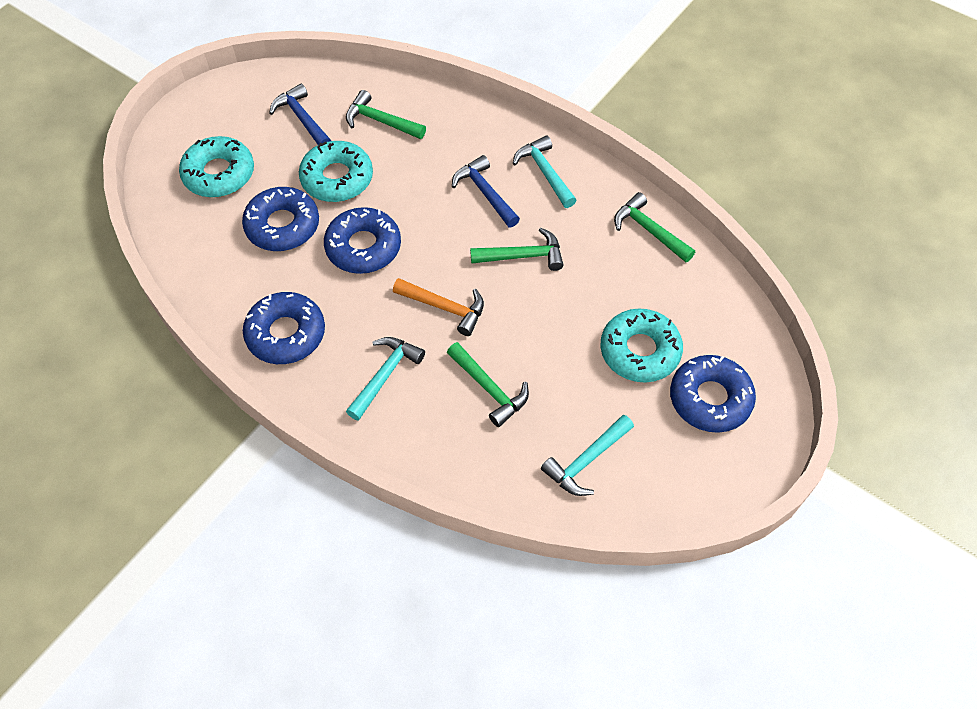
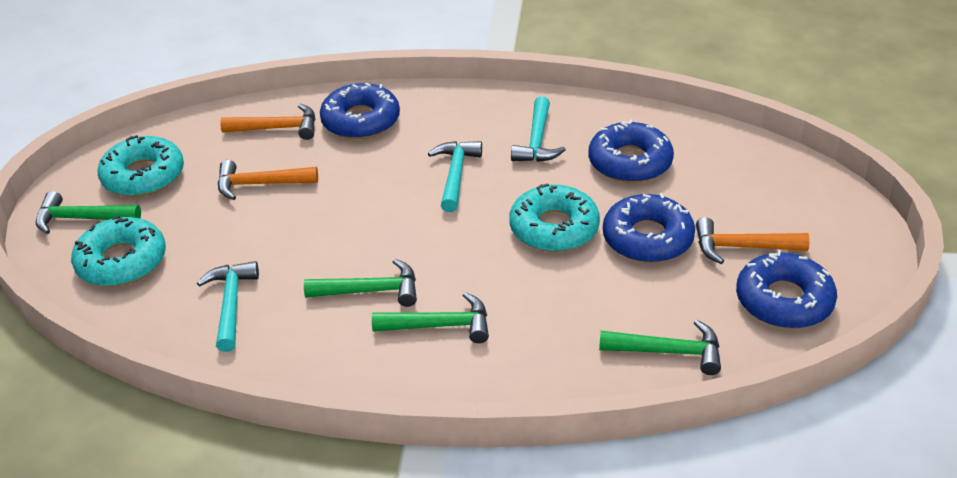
blue hammer: [269,84,331,145] [452,155,520,227] = 2 -> none = 0
orange hammer: [393,278,484,336] = 1 -> [218,160,318,200] [220,104,315,140] [696,217,810,264] = 3

